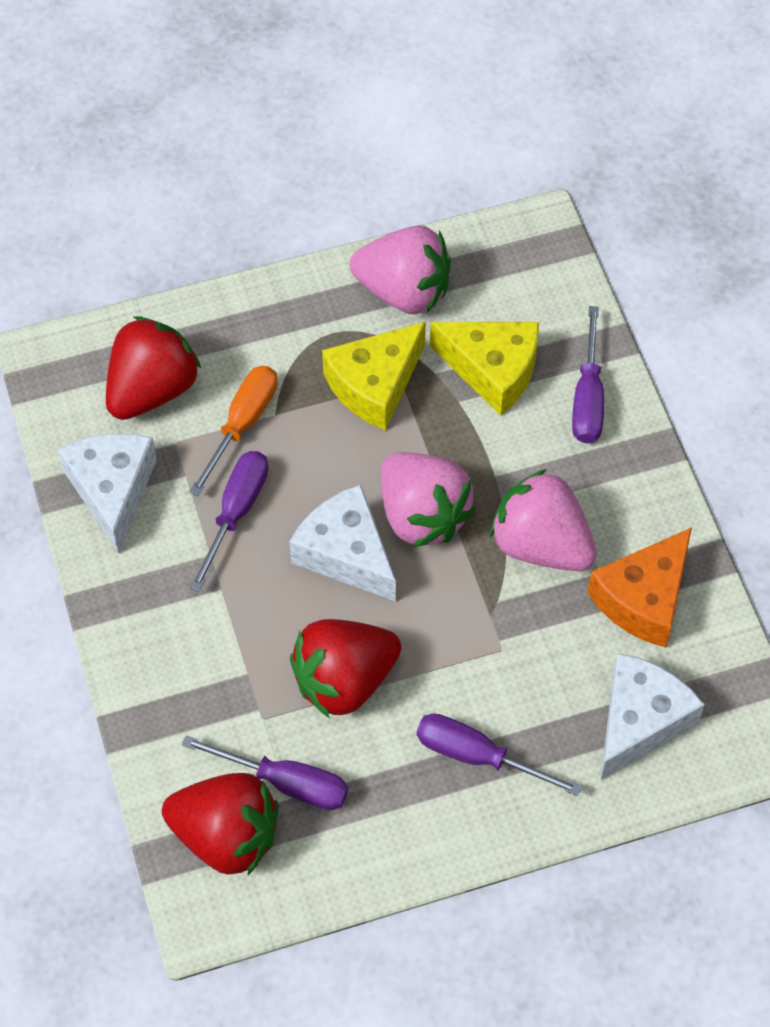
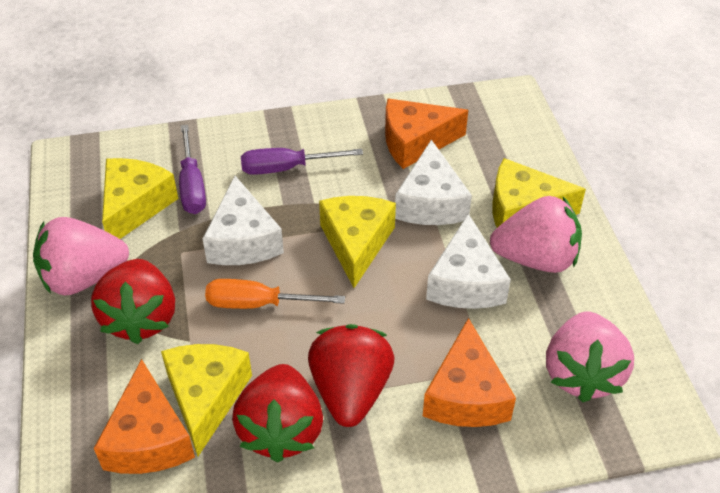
orange cheese: [587,527,692,648] = 1 -> [94,359,195,474] [385,99,468,169] [423,318,516,427] = 3
purple screwdriver: [182,735,348,810] [190,451,268,592] [417,713,582,796] [572,306,604,443] = 4 -> [179,124,206,214] [241,148,363,175] = 2
yellow cheese: [322,322,426,430] [430,322,539,416] = 2 -> [102,158,178,239] [161,344,252,456] [319,196,396,288] [492,158,586,228] = 4

